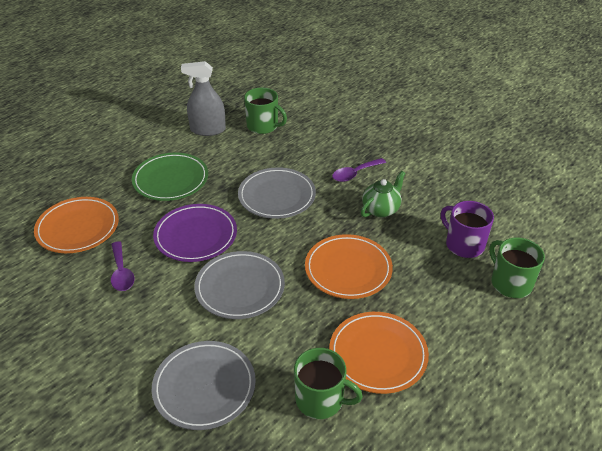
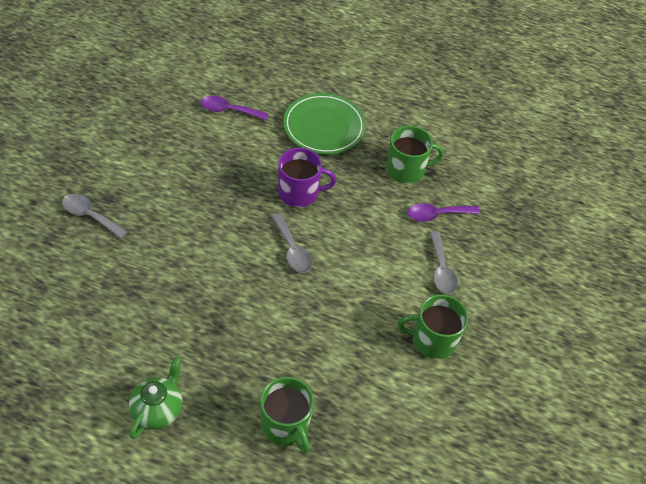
grey plate: [152,341,256,430] [194,251,285,319] [238,168,316,219] = 3 -> none = 0
grey spoon: none = 0 -> [62,194,128,239] [272,214,312,273] [430,231,458,294] = 3
grey spray bottle: [181,61,226,136] = 1 -> none = 0
orange plate: [34,197,119,253] [305,234,393,299] [329,312,429,394] = 3 -> none = 0
purple plate: [153,204,237,262] = 1 -> none = 0

